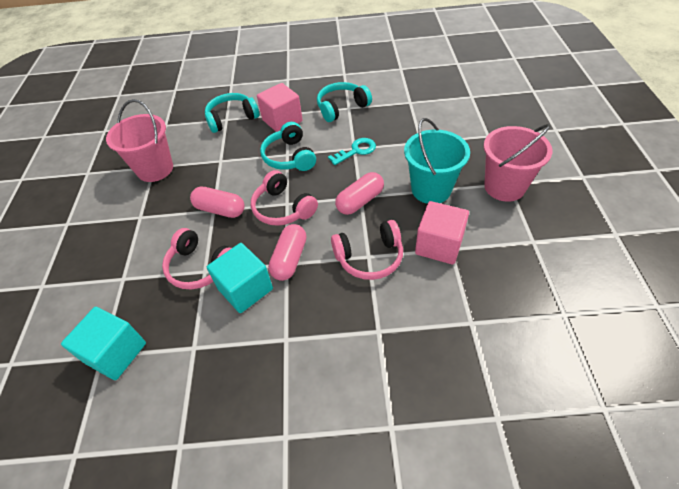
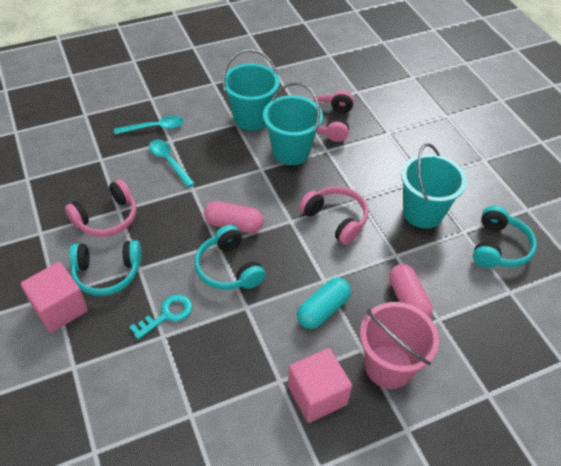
pink bucket: [106,99,173,182] [484,124,552,202] = 2 -> [360,302,439,389] = 1
pink capsule: [190,187,245,218] [268,224,306,281] [335,172,384,215] = 3 -> [204,201,264,233] [389,264,433,317] = 2
turquoise bucket: [404,118,470,204] = 1 -> [222,49,280,131] [263,82,323,165] [401,143,467,228] = 3
turquoise capsule: none = 0 -> [297,277,351,329] = 1
turquoise cube: [61,307,146,380] [207,243,273,313] = 2 -> none = 0
turquoise spoon: none = 0 -> [114,115,184,134] [149,140,195,187] = 2

